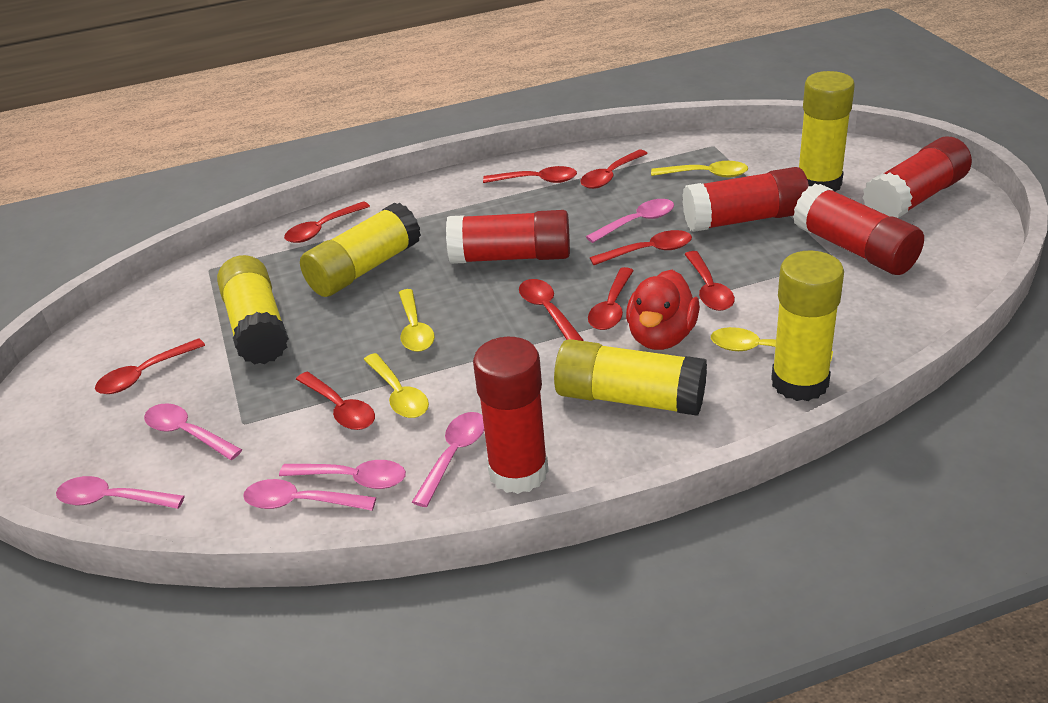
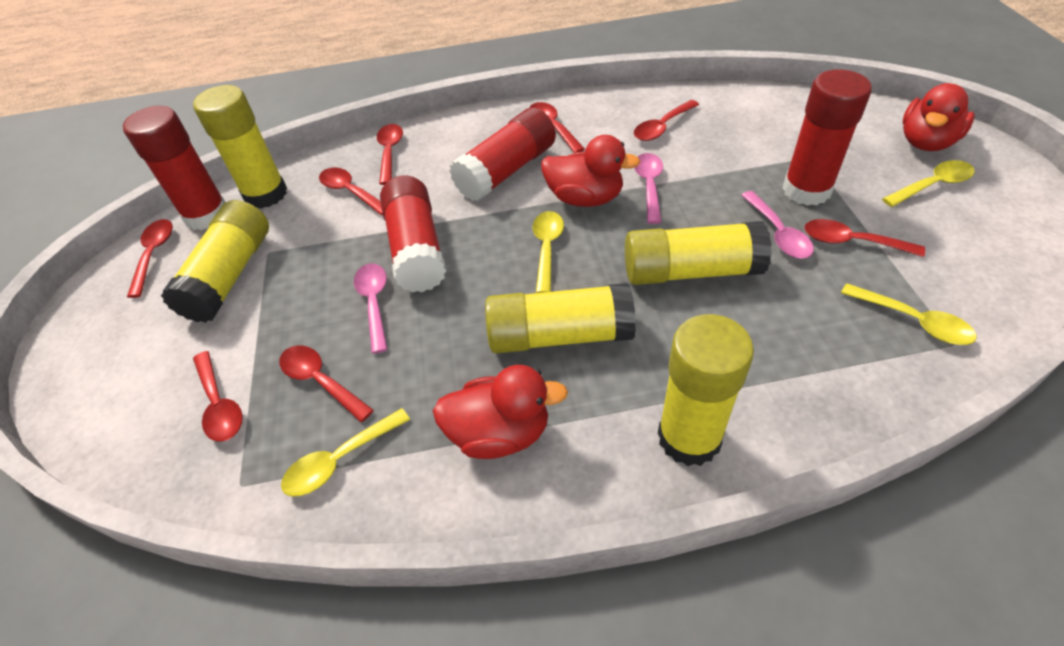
pink spoon: [56,476,185,509] [144,403,242,460] [243,479,376,511] [279,460,406,489] [412,412,484,507] [586,199,674,243] = 6 -> [354,263,388,354] [634,153,663,224] [741,191,814,259] = 3
red duck: [626,270,700,350] = 1 -> [433,365,568,459] [541,135,640,207] [903,83,975,151] = 3
red glue stick: [446,210,570,264] [473,337,549,494] [682,167,809,232] [793,183,924,275] [862,136,972,218] = 5 -> [123,106,226,230] [380,176,446,292] [449,108,556,201] [782,69,872,206] = 4
red spoon: [95,338,205,394] [284,201,370,243] [296,372,375,430] [483,166,577,183] [519,279,584,341] [580,149,648,189] [588,267,634,330] [590,230,692,265] [684,251,735,311] = 9 -> [127,219,173,298] [193,351,243,442] [279,346,374,422] [319,168,383,215] [377,124,403,185] [529,102,585,153] [634,100,699,141] [804,219,925,257] = 8

